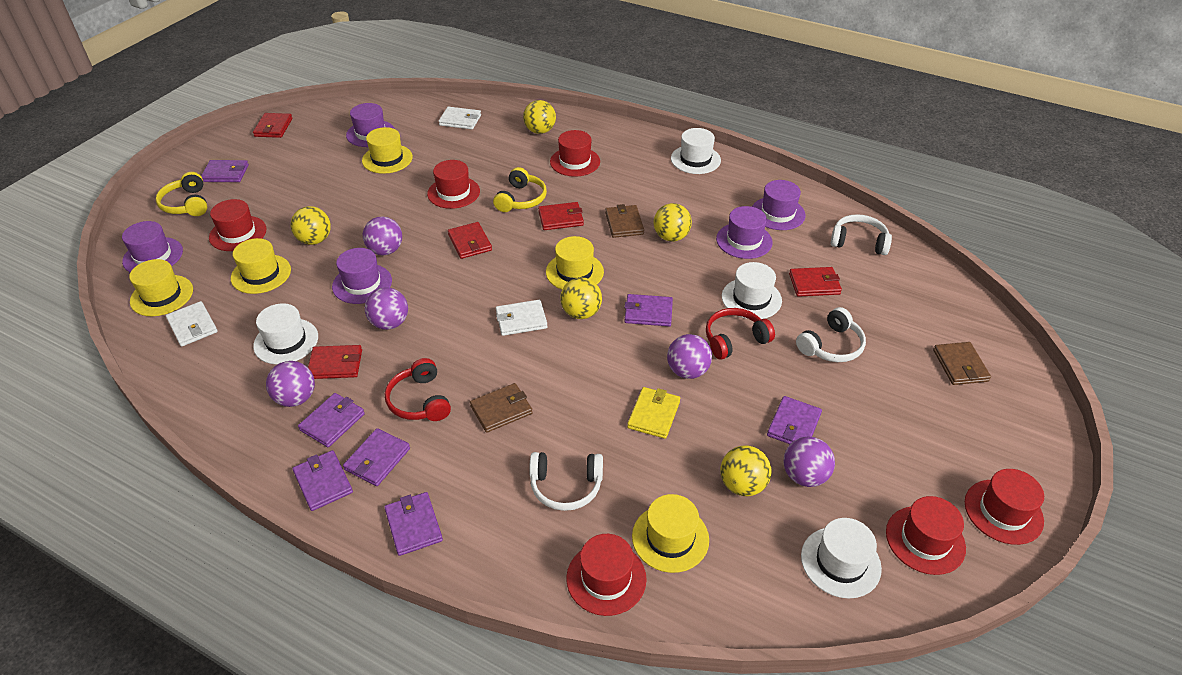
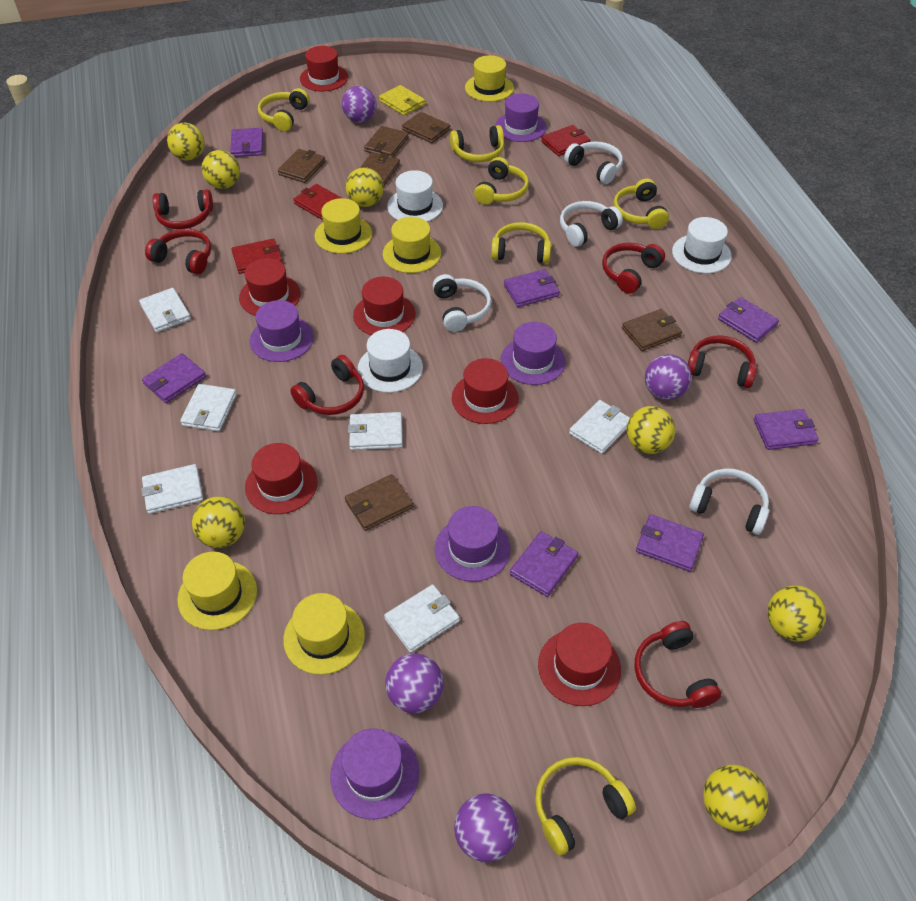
brown wallet: [470,383,533,433] [605,204,644,238] [933,342,991,385] = 3 -> [278,149,326,183] [345,474,413,531] [360,153,400,186] [364,126,409,157] [402,112,450,143] [622,309,682,351] = 6
purple ball: [266,361,315,407] [363,216,402,256] [365,287,408,330] [667,334,712,379] [784,437,835,487] = 5 -> [342,86,377,123] [385,654,443,713] [454,793,518,862] [645,354,692,400] = 4
red headphones: [385,358,451,421] [706,308,775,360] = 2 -> [145,229,211,274] [152,189,213,229] [290,355,364,415] [602,243,665,294] [635,621,721,708] [688,335,757,388] = 6
red wallet: [253,113,292,138] [308,345,362,379] [448,222,492,259] [538,202,584,230] [789,267,842,297] = 5 -> [231,238,283,274] [293,184,341,220] [541,125,591,156] = 3
white hat: [253,303,318,365] [671,128,721,174] [722,262,782,319] [801,518,882,598] = 4 -> [357,329,423,393] [387,170,443,222] [672,217,732,274] = 3
white headphones: [529,452,603,511] [796,307,866,362] [831,214,892,255] = 3 -> [433,274,491,332] [560,201,623,247] [564,141,623,184] [689,468,769,535] = 4
white wallet: [166,301,218,347] [439,107,481,129] [496,300,548,336] = 3 -> [139,288,191,332] [141,464,203,514] [180,384,237,431] [348,412,403,450] [384,584,460,653] [569,400,630,454] = 6
yellow ball: [291,206,331,245] [523,100,556,134] [560,277,602,319] [653,203,692,242] [720,445,771,496] = 5 -> [167,123,205,161] [192,496,245,548] [202,150,240,189] [346,167,384,207] [626,406,675,454] [703,765,769,831] [768,585,826,642] = 7
yellow headphones: [156,172,207,216] [493,167,547,212] = 2 -> [258,88,309,131] [450,125,504,162] [474,157,529,205] [491,222,551,264] [535,757,636,856] [613,179,669,229] = 6

